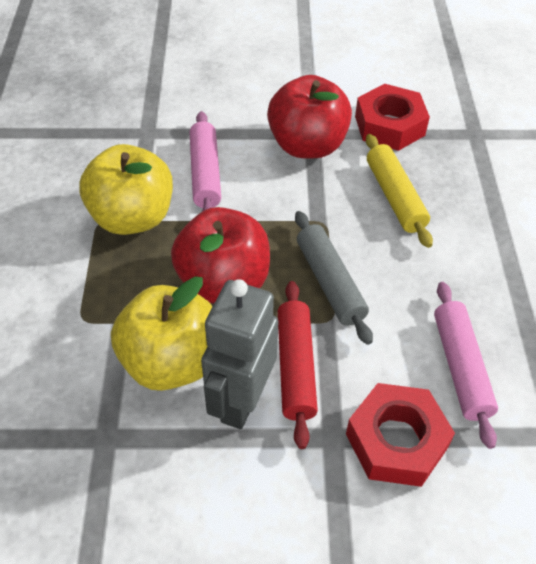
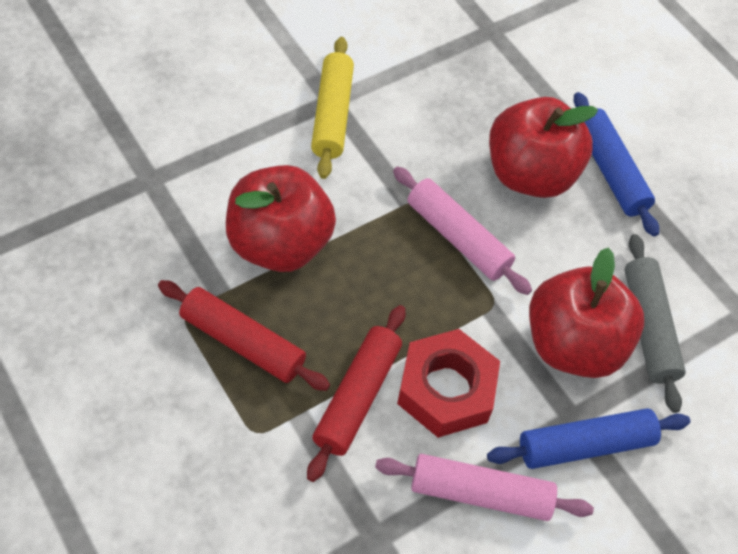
blue rolling pin: none = 0 -> [487,408,690,469] [574,92,659,237] = 2
grey robot: [201,279,279,429] = 1 -> none = 0
red apple: [171,207,270,304] [267,75,352,159] = 2 -> [226,165,336,272] [489,97,598,198] [529,248,644,378] = 3
red nut: [346,383,455,487] [355,84,430,151] = 2 -> [397,329,500,438] = 1
red rolling pin: [278,281,318,449] = 1 -> [158,280,330,391] [307,305,406,482] = 2
yellow apple: [79,144,173,235] [111,276,212,391] = 2 -> none = 0

